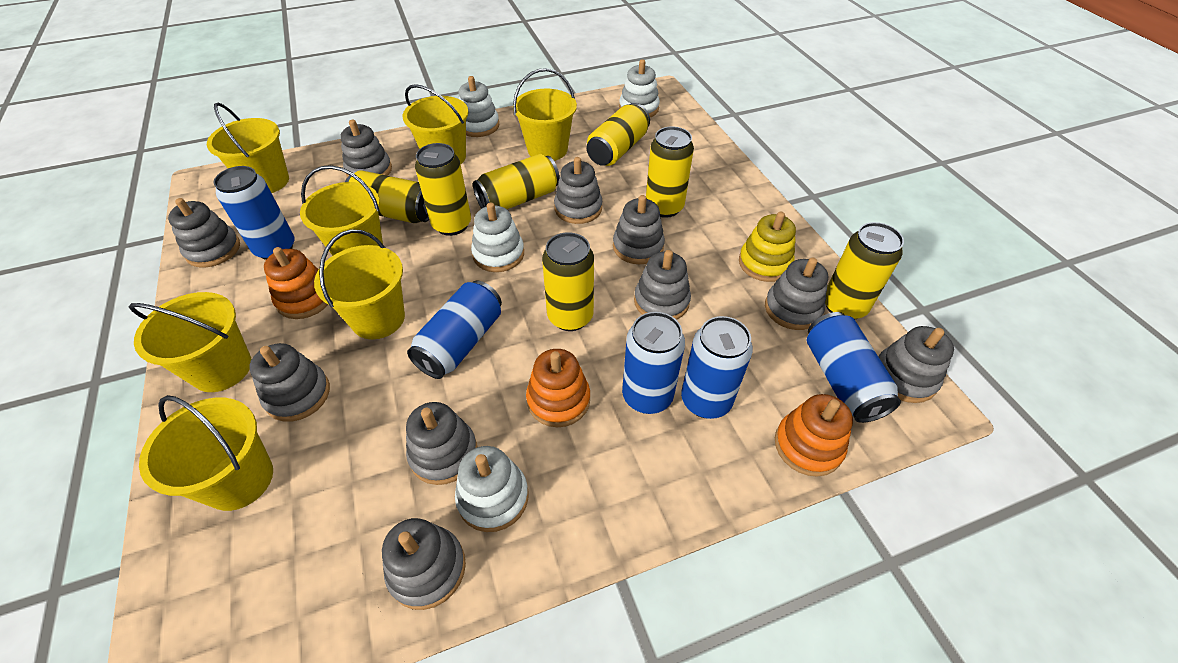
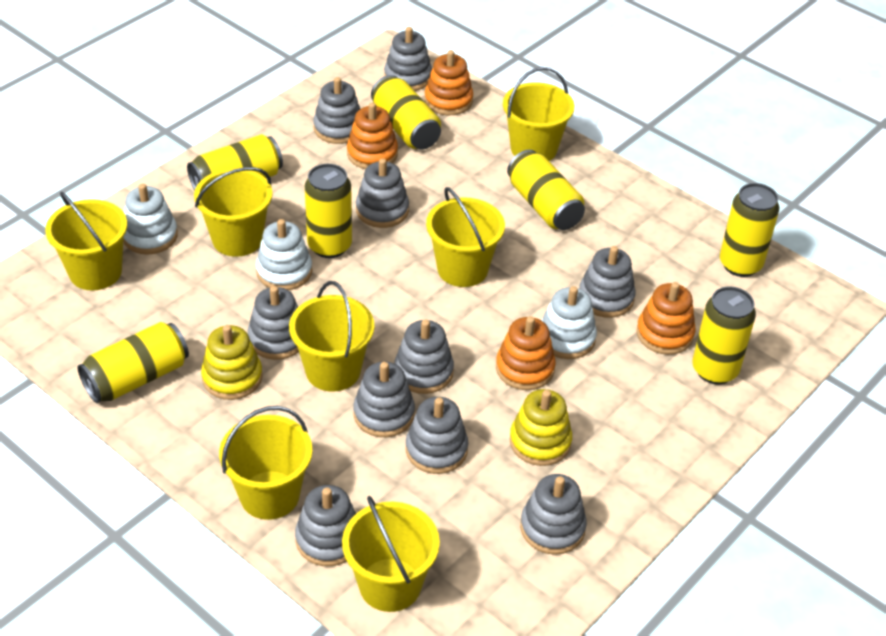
blue can: [213,166,295,260] [407,281,502,379] [622,312,685,414] [681,316,753,419] [806,312,901,423] = 5 -> none = 0
orange stacking toy: [264,247,329,319] [526,349,590,427] [775,394,853,477] = 3 -> [347,103,398,169] [424,50,473,115] [496,316,556,390] [636,282,696,355] = 4
white stacking toy: [455,446,529,532] [458,76,500,137] [471,202,524,272] [619,59,660,117] = 4 -> [123,184,178,255] [256,219,312,290] [541,286,597,359] = 3
yellow stacking toy: [739,212,796,282] = 1 -> [201,325,263,400] [509,389,572,466] = 2

